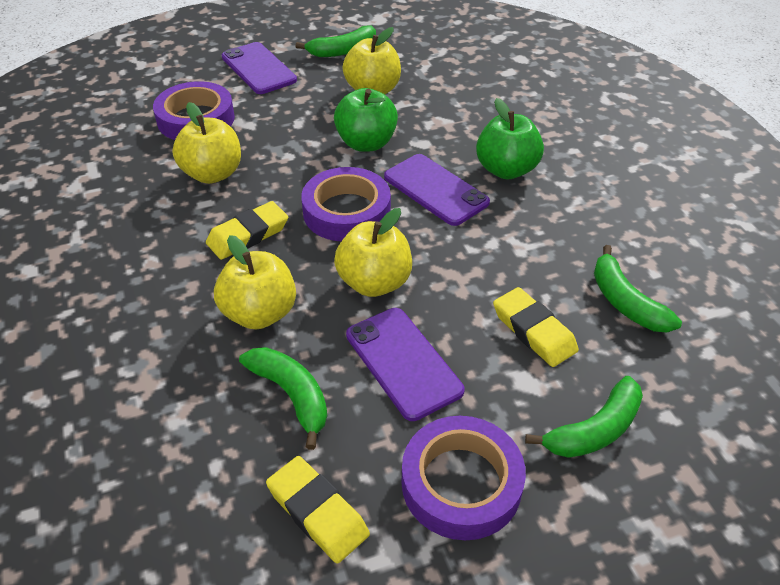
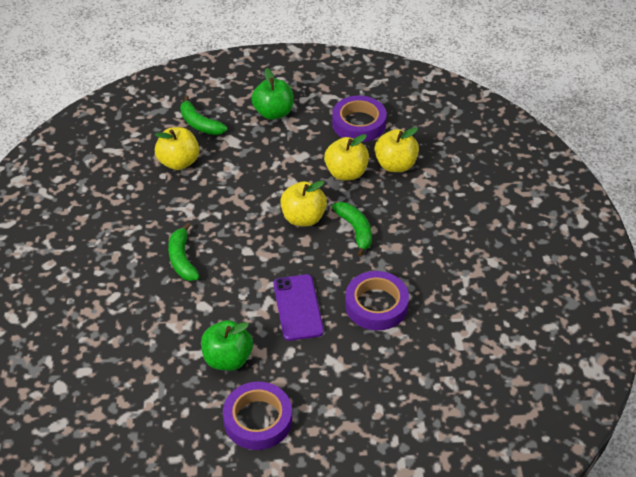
green banana: [239,347,327,450] [295,26,376,57] [525,376,643,458] [594,245,682,332] = 4 -> [168,222,200,281] [180,96,227,135] [332,202,372,257] = 3
purple phone: [222,42,297,94] [346,308,465,421] [384,154,490,226] = 3 -> [273,274,324,341] = 1
yellow eraser: [206,201,288,260] [266,456,370,563] [493,287,579,367] = 3 -> none = 0

